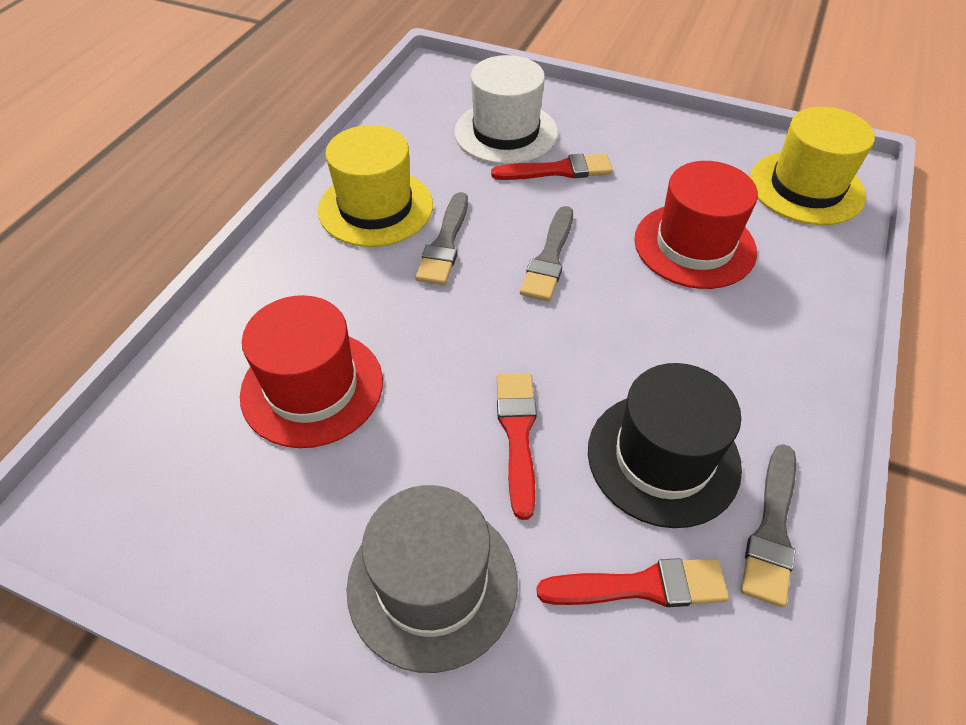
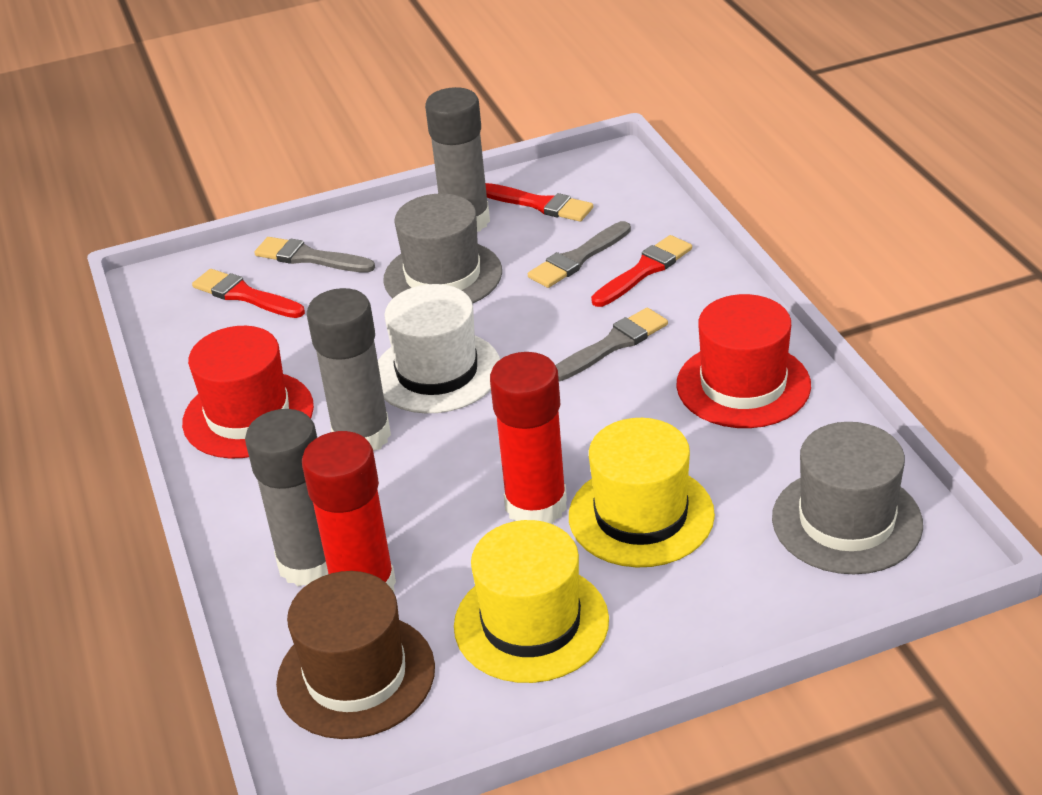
black hat: [588,363,742,528] = 1 -> none = 0
brown hat: none = 0 -> [276,571,435,739] = 1
grey glue stick: none = 0 -> [245,409,328,586] [307,288,391,451] [425,87,490,232] = 3
grey hat: [347,485,518,673] = 1 -> [383,193,502,304] [772,422,923,574] = 2
red glue stick: none = 0 -> [302,431,396,592] [490,352,567,524] = 2

